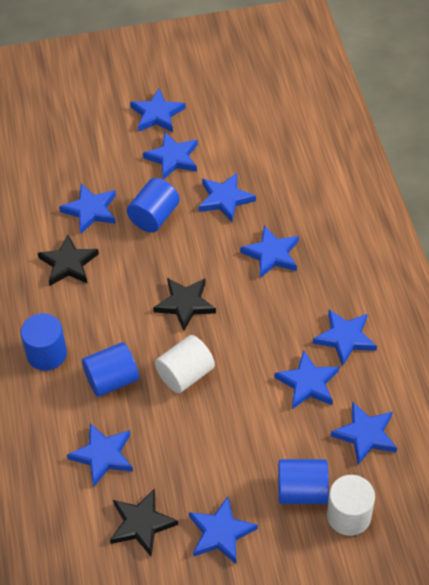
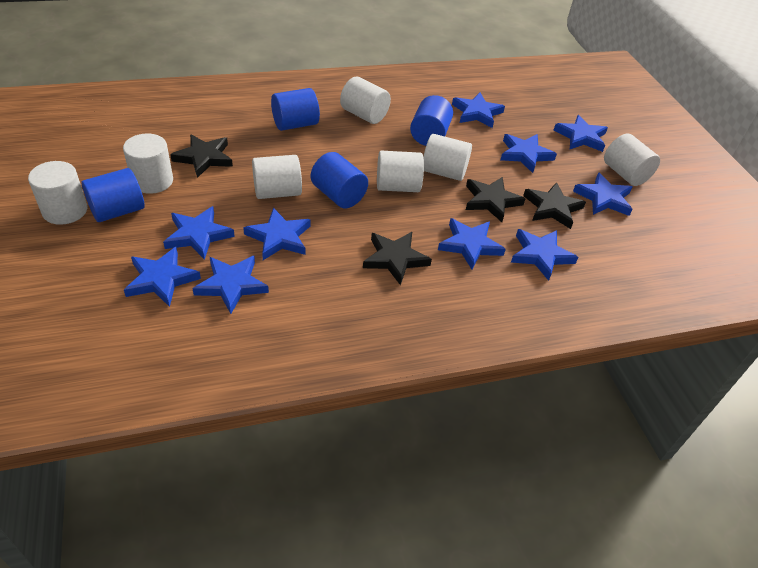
black star: [38,234,99,286] [110,489,179,556] [153,278,216,331] = 3 -> [170,134,233,178] [363,232,432,285] [466,177,525,222] [523,182,586,229] = 4
white cylinder: [155,335,215,393] [327,475,375,536] = 2 -> [28,161,87,225] [123,133,173,194] [252,155,302,199] [340,76,391,124] [377,151,424,192] [423,134,472,181] [604,134,660,186] = 7

